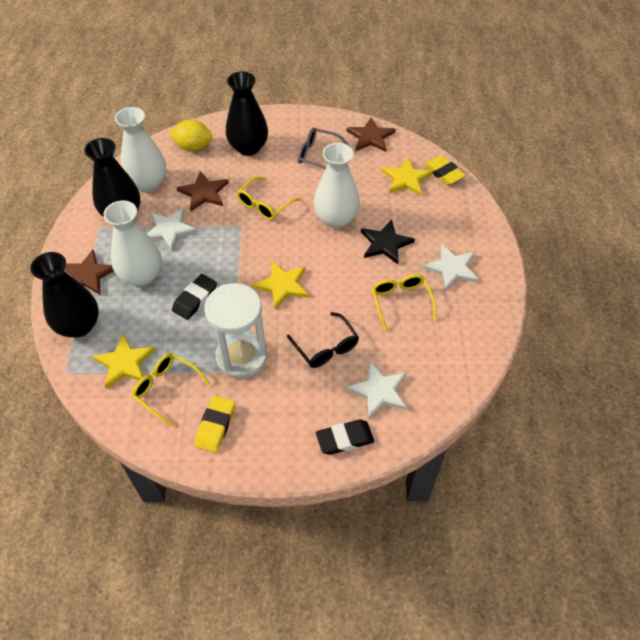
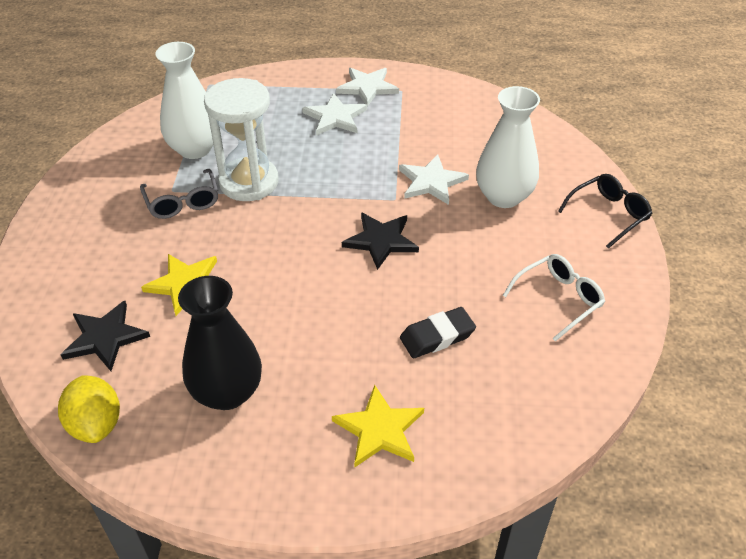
black eraser: [172,274,217,320] [316,420,374,455] = 2 -> [400,307,476,358] = 1
black star: [361,220,415,264] = 1 -> [61,301,150,371] [342,212,419,270] = 2
black vase: [30,252,99,338] [84,138,141,217] [226,72,268,156] = 3 -> [178,276,262,410] = 1
brown star: [65,250,114,295] [177,171,229,211] [347,117,396,152] = 3 -> none = 0
white glasses: none = 0 -> [503,254,605,342] = 1
white vase: [104,200,162,286] [115,107,167,192] [314,143,360,228] = 3 -> [156,42,213,159] [476,86,540,208] = 2
yellow eraser: [194,396,235,453] [424,155,466,185] = 2 -> none = 0
yellow glasses: [132,353,210,427] [237,176,301,220] [372,274,436,331] = 3 -> none = 0
yellow star: [92,334,156,389] [252,261,309,309] [381,157,433,196] = 3 -> [141,254,217,316] [332,385,424,468] = 2

